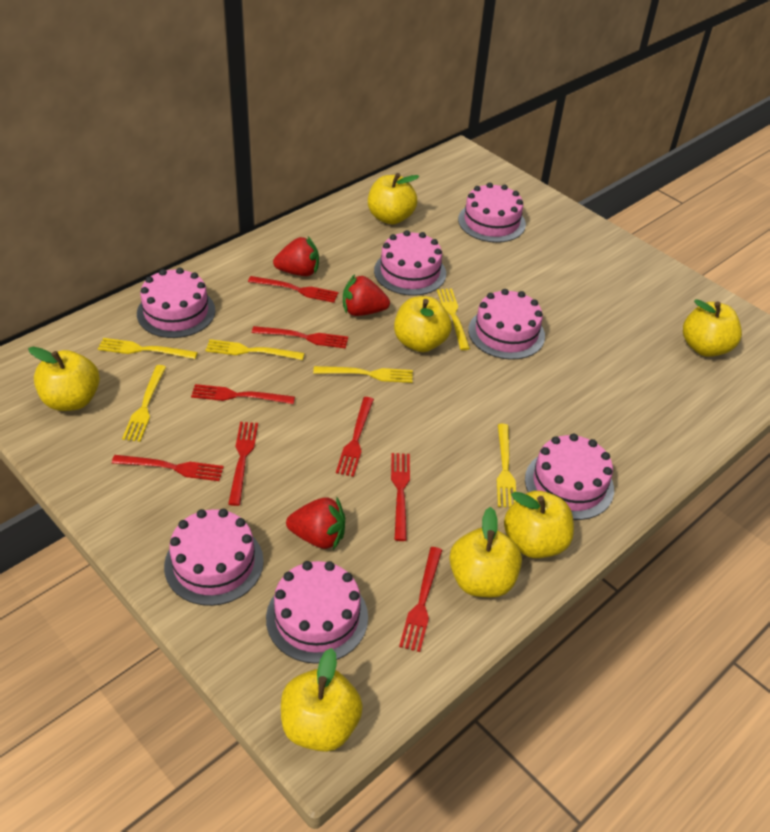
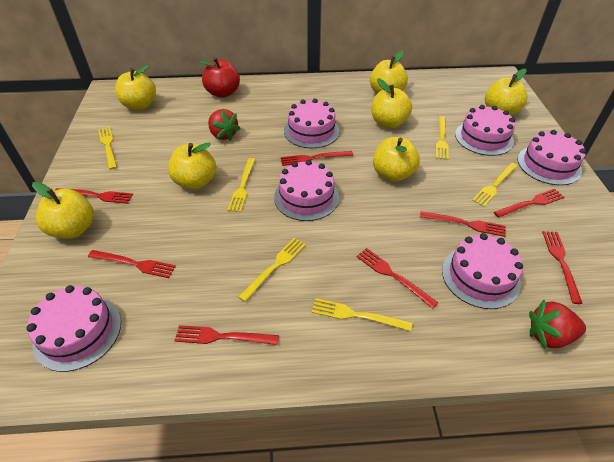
pink cake: [137,268,215,338] [164,509,264,606] [266,561,368,664] [374,230,446,296] [458,183,526,243] [468,289,545,360] [525,433,614,520] = 7 -> [27,285,121,372] [274,160,339,221] [284,98,339,148] [442,233,523,309] [455,105,515,156] [517,130,586,185] = 6
red apple: none = 0 -> [199,57,240,98] = 1
red strawberry: [273,237,319,276] [286,497,345,550] [343,274,390,316] = 3 -> [208,109,240,141] [529,300,586,349] = 2

